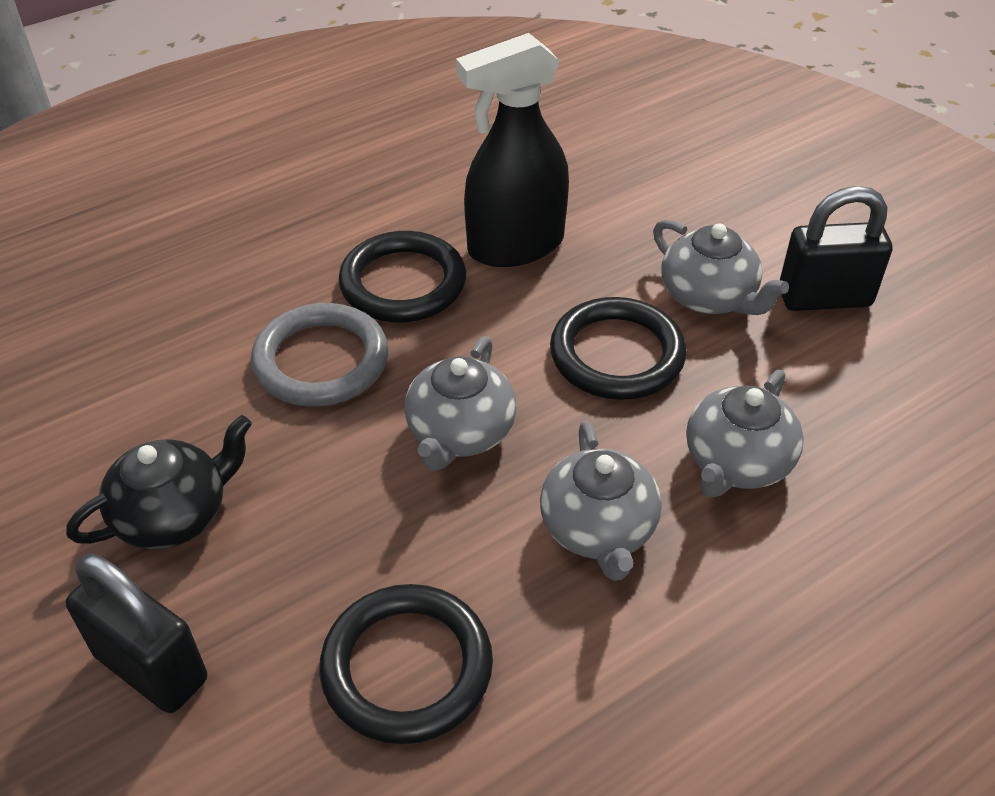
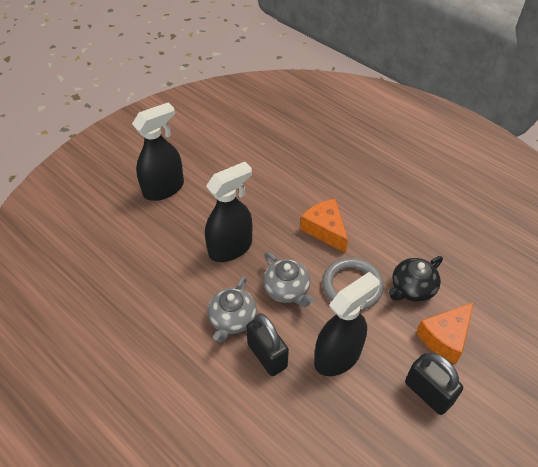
black ring: [319,584,493,744] [338,231,466,322] [550,297,686,400] = 3 -> none = 0
black spray bottle: [456,33,569,267] = 1 -> [132,102,184,201] [205,162,252,262] [314,272,380,376] = 3
grey teapot: [404,336,516,471] [540,421,662,581] [653,220,789,315] [686,370,804,497] = 4 -> [208,276,257,342] [263,252,314,307] = 2
orange cheese: none = 0 -> [300,199,348,253] [416,302,474,364] = 2

